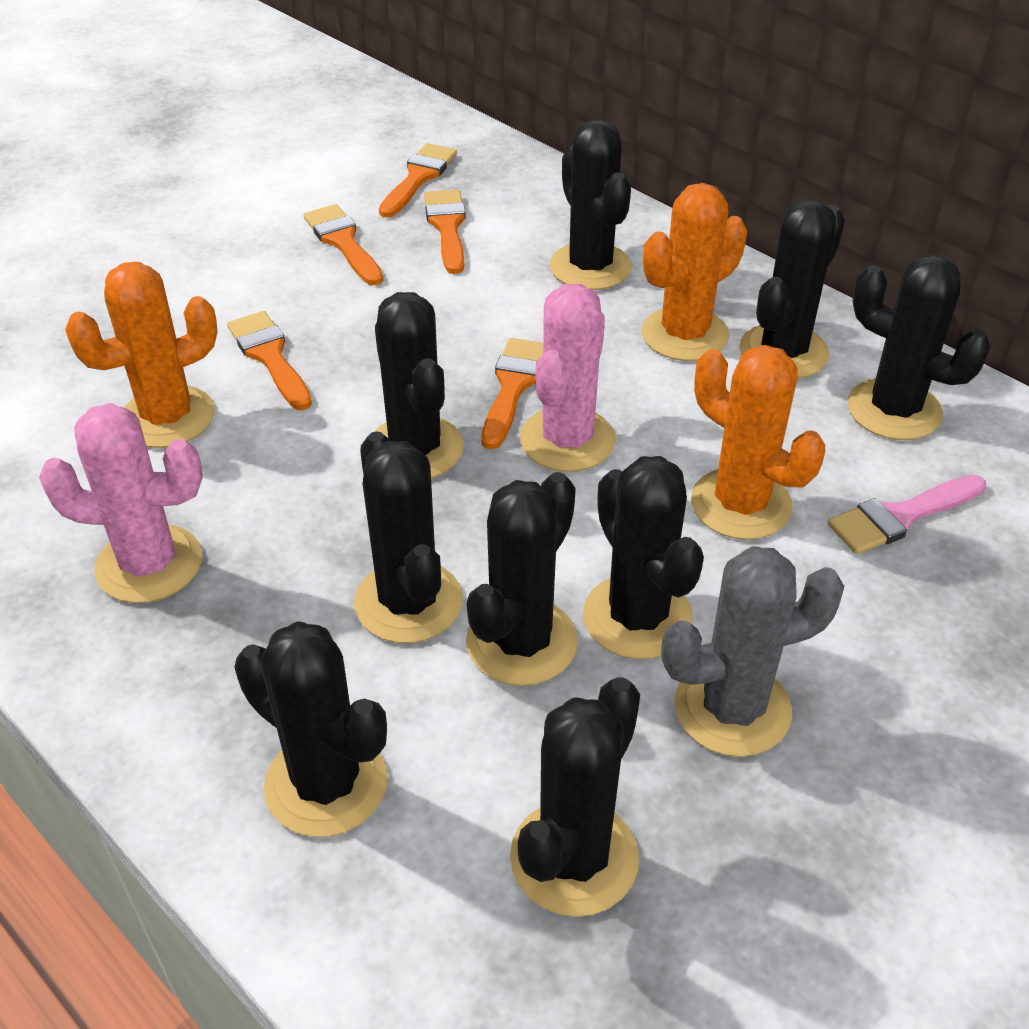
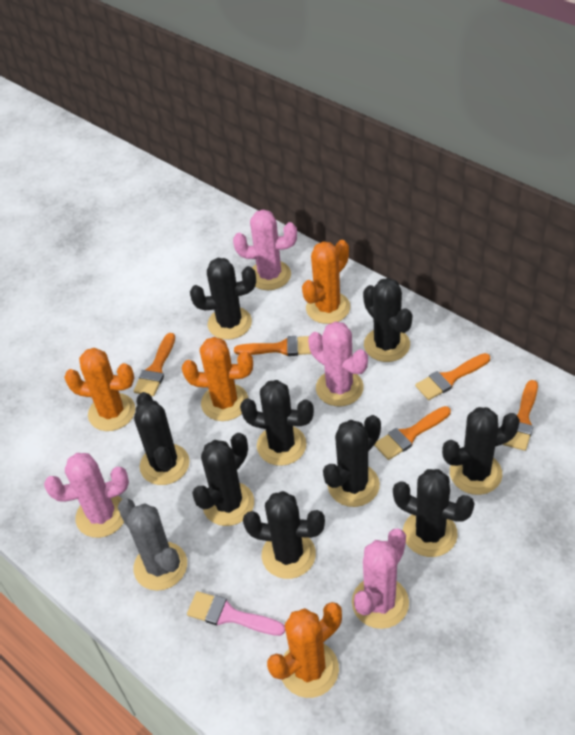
orange cactus: [65,262,218,448] [642,183,747,361] [691,345,825,540] = 3 -> [64,348,135,431] [182,337,253,421] [267,602,342,698] [302,240,350,324] = 4
pink cactus: [39,403,203,603] [520,284,616,472] = 2 -> [44,453,129,538] [233,210,297,290] [308,321,368,406] [352,529,409,629] = 4

